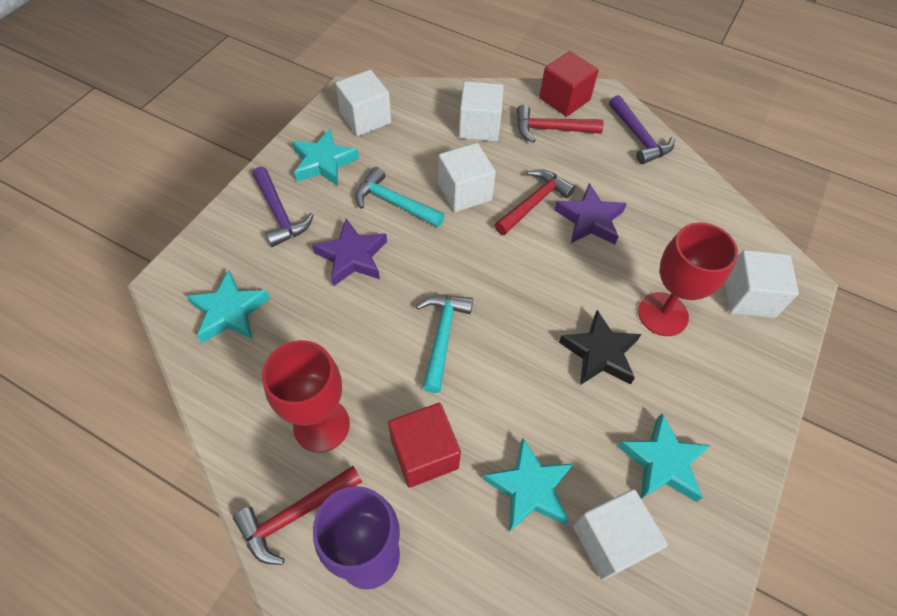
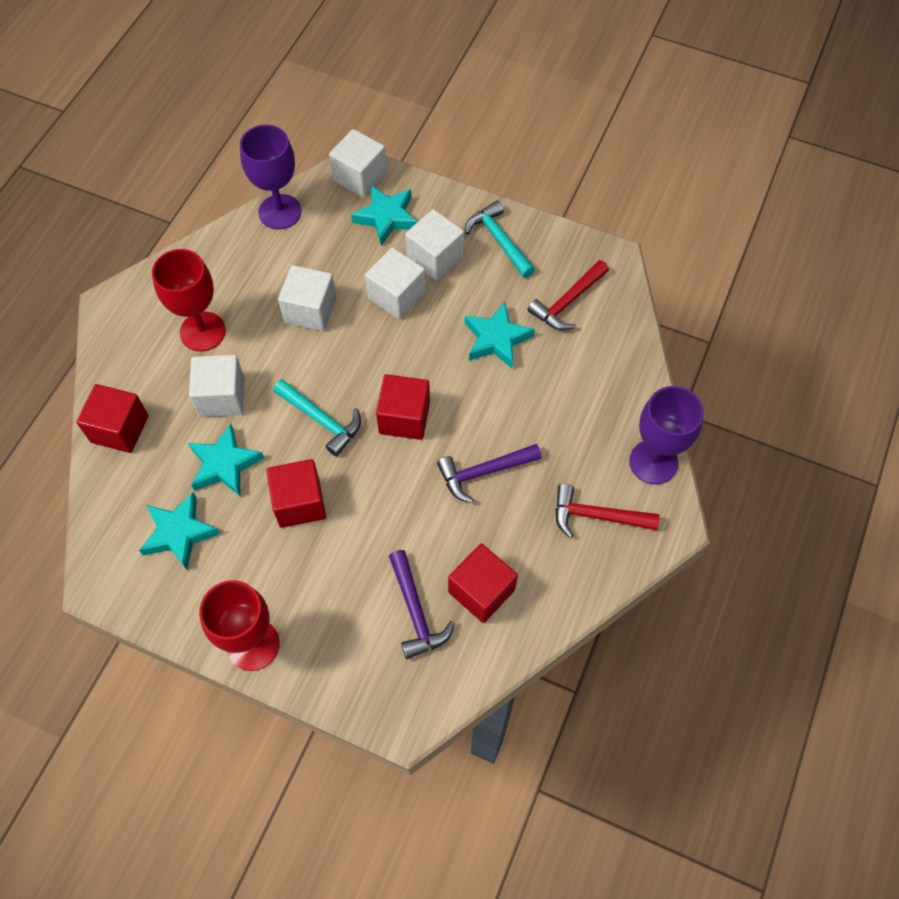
black star: [559,310,641,385] = 1 -> none = 0
purple goblet: [313,486,400,589] = 1 -> [240,124,302,229] [629,386,704,485] = 2
purple star: [312,219,387,287] [554,183,627,245] = 2 -> none = 0
red cube: [388,403,461,488] [539,51,599,117] = 2 -> [76,384,149,453] [266,459,326,528] [376,374,430,440] [448,543,518,623] = 4
red hammer: [233,466,362,565] [494,169,575,235] [516,105,604,143] = 3 -> [527,260,609,330] [555,484,660,538] = 2

